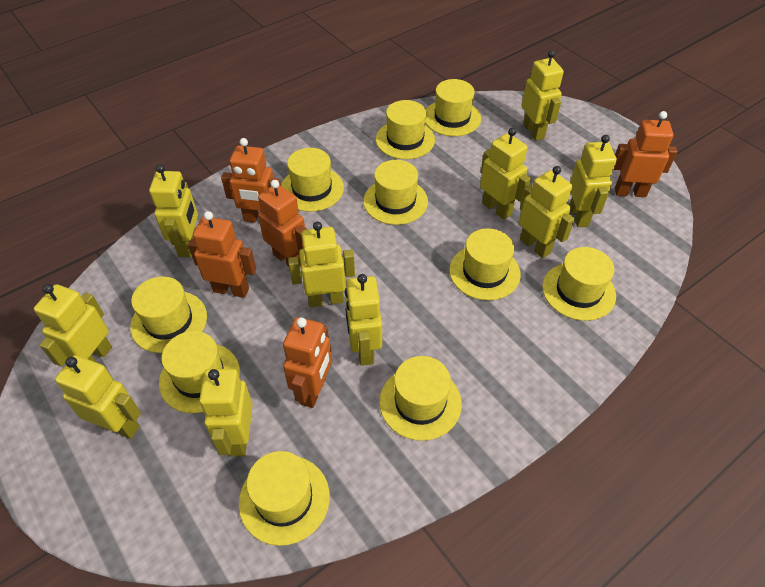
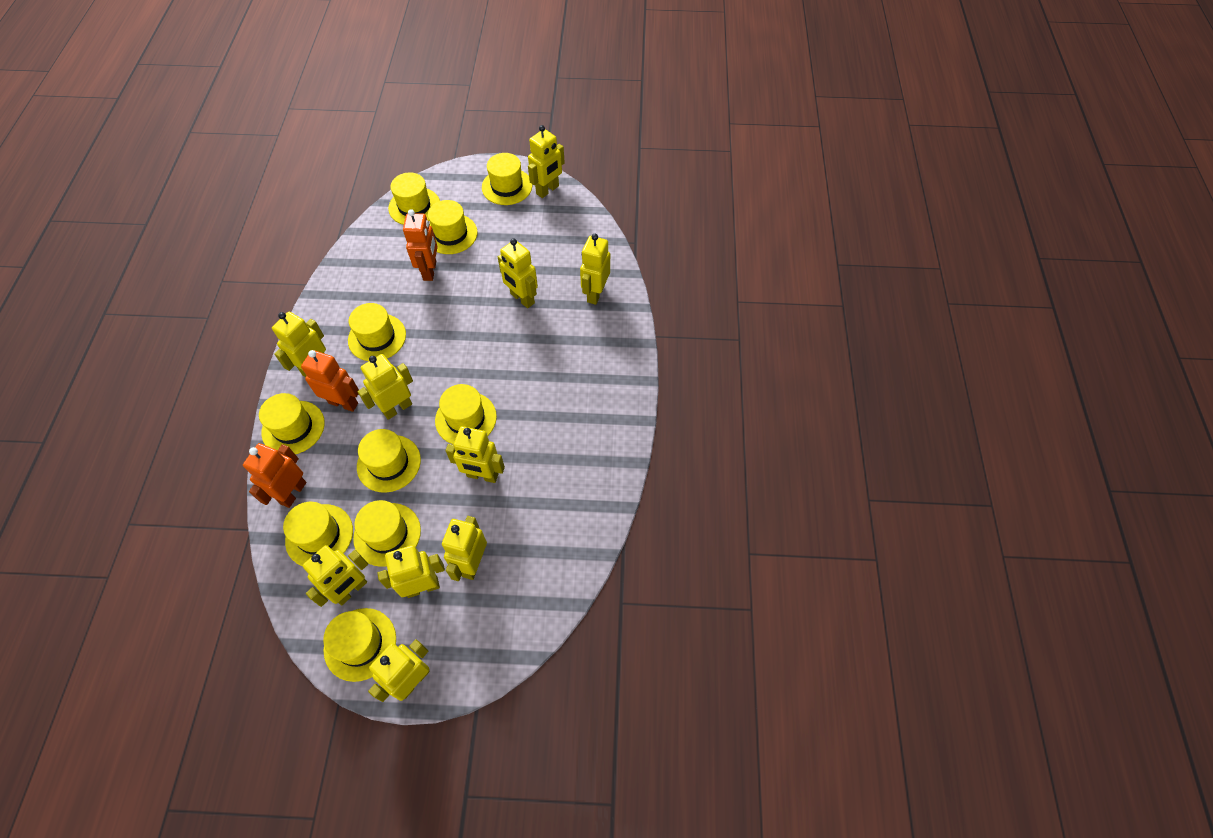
orange robot: [188,211,256,298] [221,138,281,223] [258,180,307,267] [283,317,332,408] [613,111,677,197] = 5 -> [243,443,306,508] [301,350,359,412] [403,209,438,281] = 3

